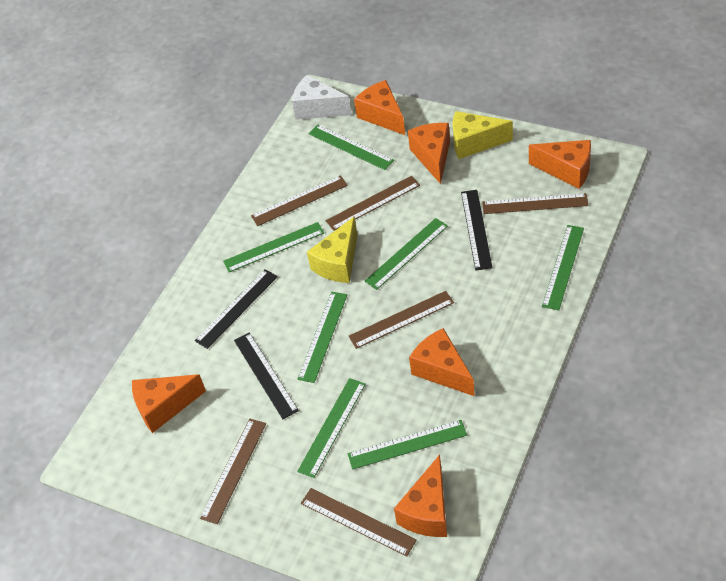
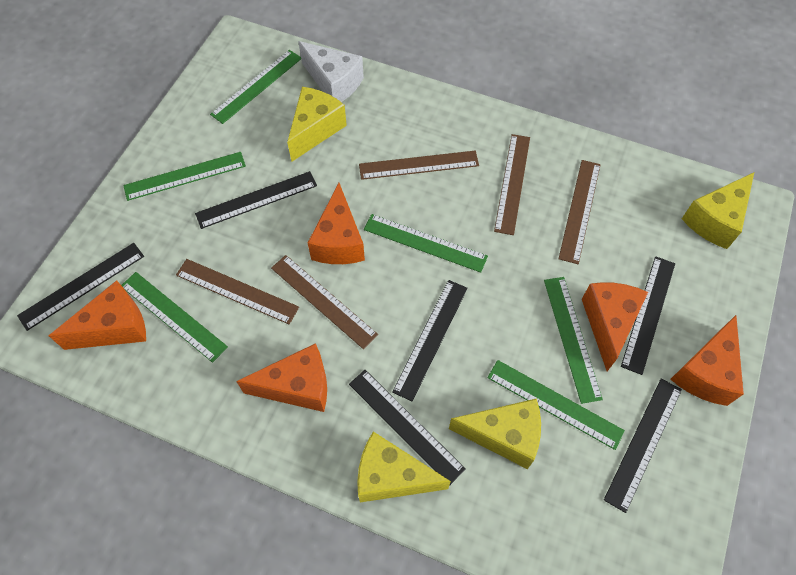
black ruler: [195,269,278,349] [234,332,299,419] [461,190,493,270] = 3 -> [17,243,144,331] [195,171,317,229] [349,370,466,486] [392,280,468,401] [604,379,682,513] [621,256,675,375] = 6
brown ruler: [200,419,266,524] [251,175,348,226] [301,488,417,556] [326,176,420,231] [348,291,454,349] [482,193,589,214] = 6 -> [176,259,299,324] [271,255,378,349] [359,151,479,180] [494,134,530,235] [558,160,601,264] = 5
green ruler: [223,222,324,272] [297,292,347,383] [297,378,366,478] [309,125,394,170] [348,420,467,470] [365,218,448,290] [542,225,584,310] = 7 -> [121,272,228,363] [123,152,246,201] [210,50,301,124] [364,214,488,273] [487,360,625,450] [544,277,603,404] = 6
orange cheese: [132,374,206,433] [354,80,405,135] [394,455,447,537] [408,123,450,184] [409,328,475,396] [529,140,591,189] = 6 -> [49,280,146,350] [236,343,327,412] [308,183,365,264] [582,282,648,371] [670,315,744,406] = 5
yellow cheese: [307,217,358,283] [453,111,513,159] = 2 -> [287,87,347,161] [357,432,451,502] [449,398,541,469] [682,173,754,249] = 4

